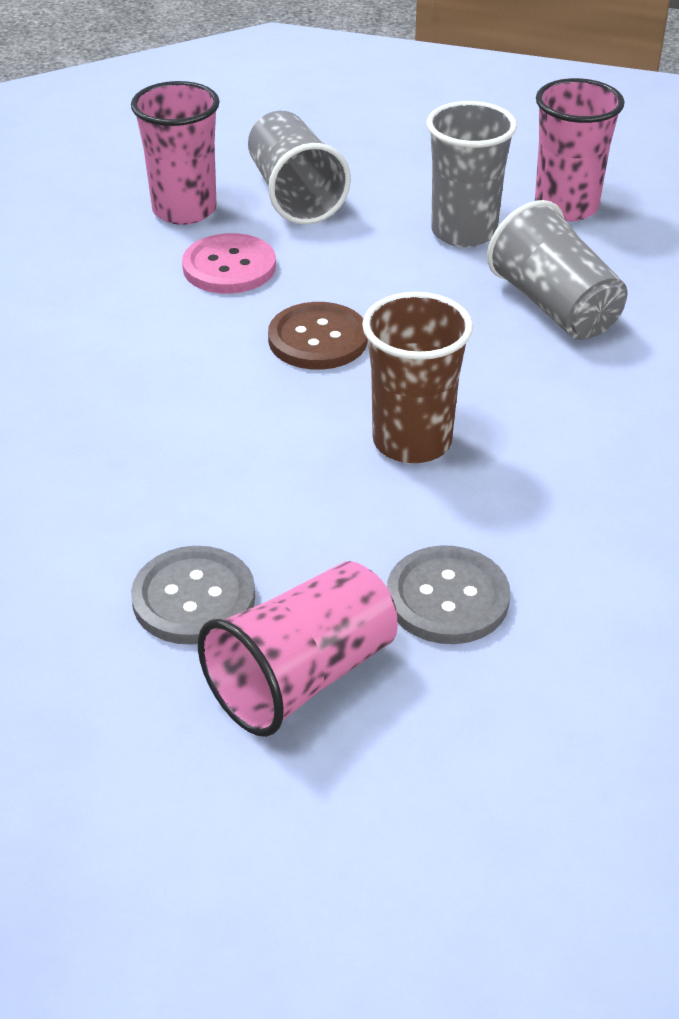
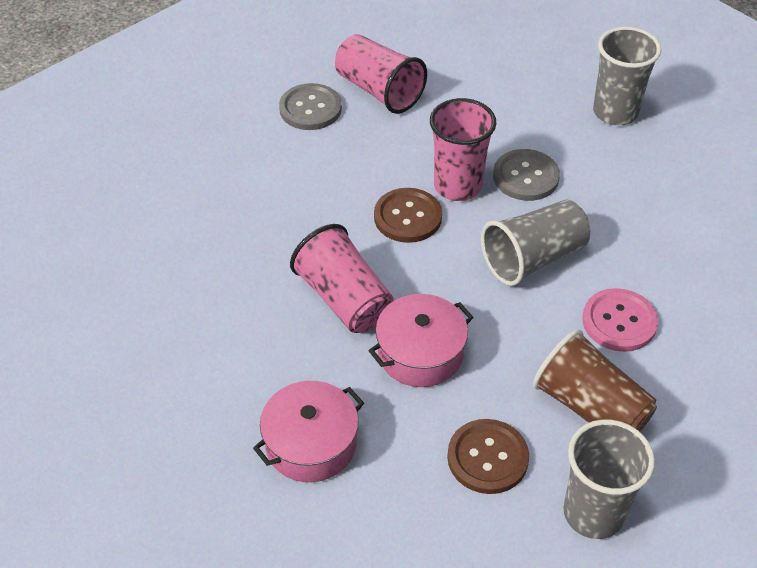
brown button: [268,302,368,370] = 1 -> [374,188,442,243] [447,419,529,494] = 2
pink pot: none = 0 -> [253,381,364,482] [369,294,473,387] = 2

